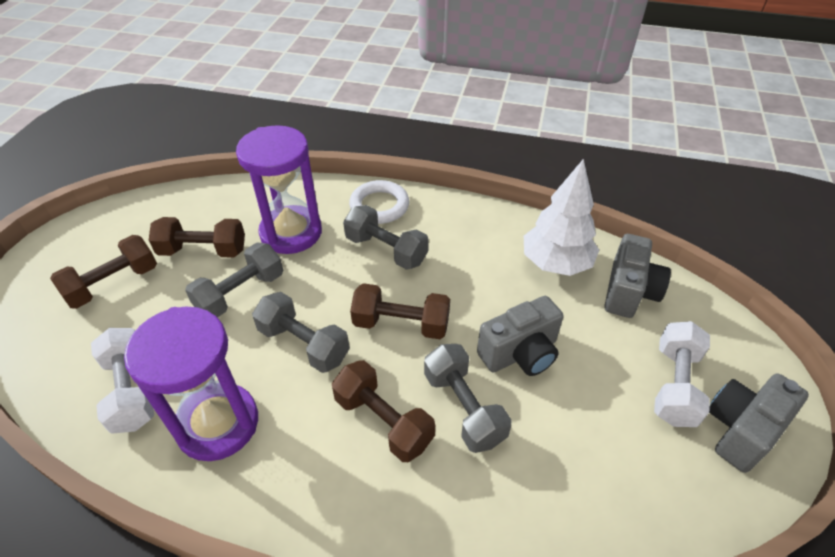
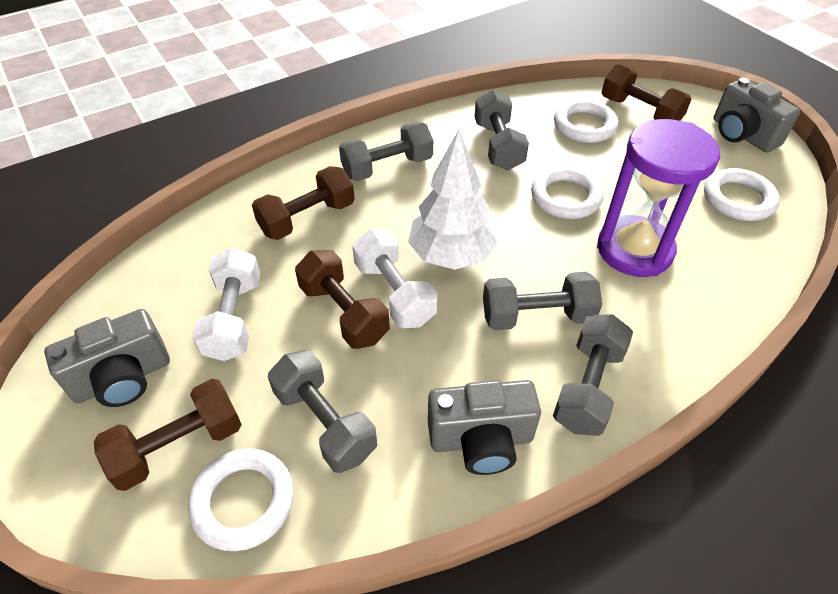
grey dumbbell: [185,243,283,317] [252,292,350,373] [343,205,429,270] [424,344,511,453] = 4 -> [268,350,377,473] [339,122,433,181] [474,90,529,170] [483,272,602,330] [553,314,633,436] = 5
purple hourglass: [124,306,258,461] [236,125,322,254] = 2 -> [597,119,720,277] = 1
white ring: [349,180,409,224] = 1 -> [188,448,294,551] [531,166,604,219] [554,99,619,143] [704,168,780,221] = 4

